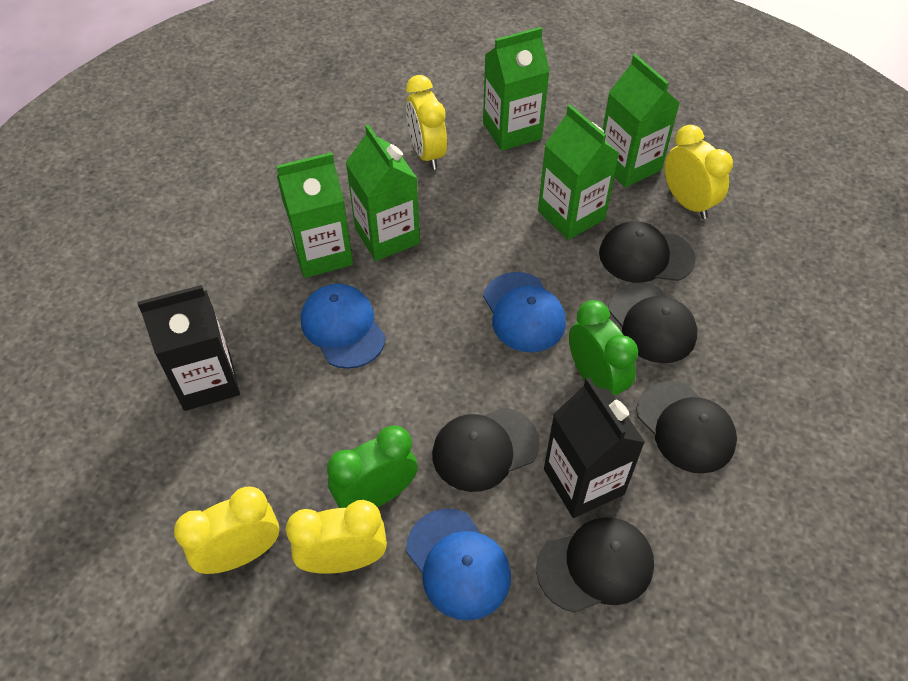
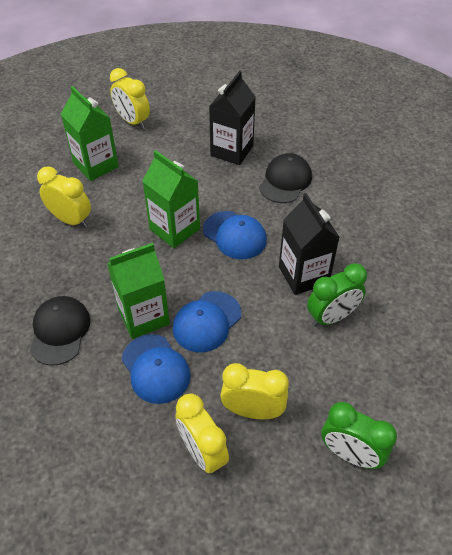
black cap: [432,407,540,492] [536,517,654,613] [599,221,695,283] [608,283,697,363] [636,381,737,473] = 5 -> [30,296,90,366] [259,153,312,203] = 2
green carton: [277,152,353,278] [345,124,420,261] [483,27,550,151] [538,105,619,240] [602,54,679,187] = 5 -> [61,86,119,181] [107,243,170,339] [142,150,200,248] = 3

